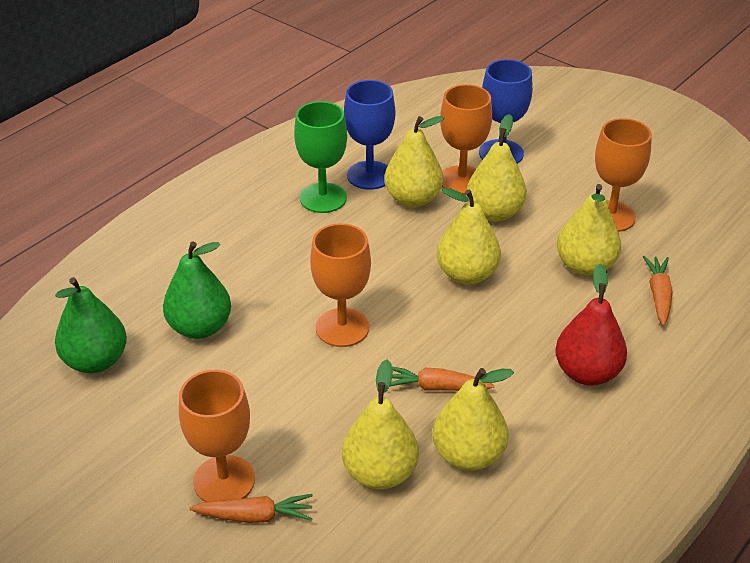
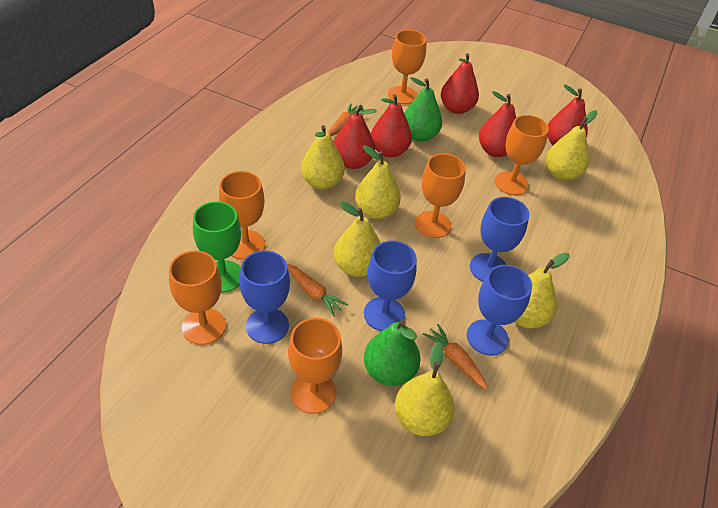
blue goblet: [344,80,395,190] [479,59,533,164] = 2 -> [239,250,290,344] [364,240,417,331] [467,265,532,356] [470,197,529,282] = 4
orange goblet: [179,370,255,502] [310,223,371,347] [440,84,492,195] [595,118,652,232] = 4 -> [169,251,226,345] [219,171,265,260] [288,318,342,414] [388,30,426,104] [415,154,466,238] [495,115,549,195] = 6
red pear: [555,264,627,386] = 1 -> [334,105,377,169] [371,94,412,157] [441,53,479,114] [479,91,516,157] [548,84,588,145] = 5

